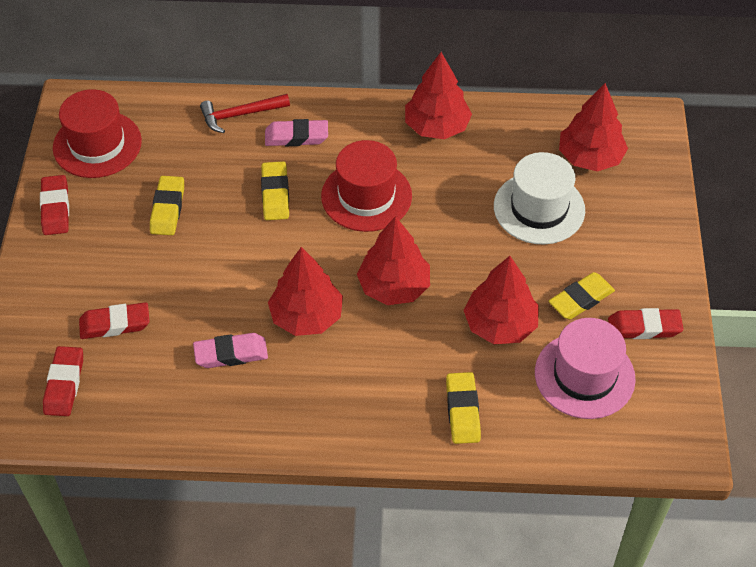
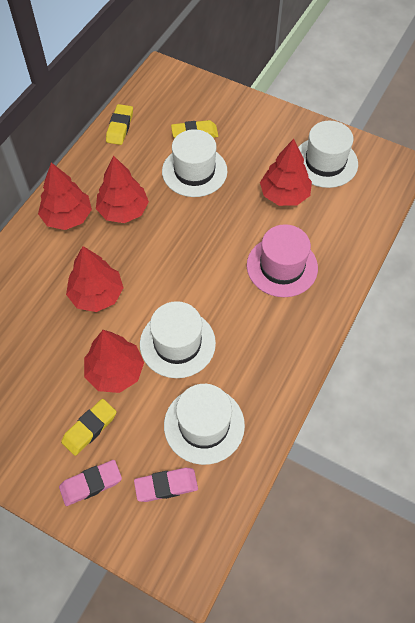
red eraser: [40,175,69,235] [43,346,83,416] [79,302,149,339] [608,308,683,339] = 4 -> none = 0
red hammer: [200,94,290,133] = 1 -> none = 0
red hat: [53,89,142,178] [321,140,412,232] = 2 -> none = 0
white hat: [494,152,585,244] = 1 -> [140,301,216,378] [162,129,227,197] [164,384,245,465] [298,121,358,188] = 4
yellow eraser: [150,176,184,235] [261,161,289,220] [446,372,481,444] [549,272,615,320] = 4 -> [61,399,117,456] [106,104,133,145] [171,120,218,138] = 3

